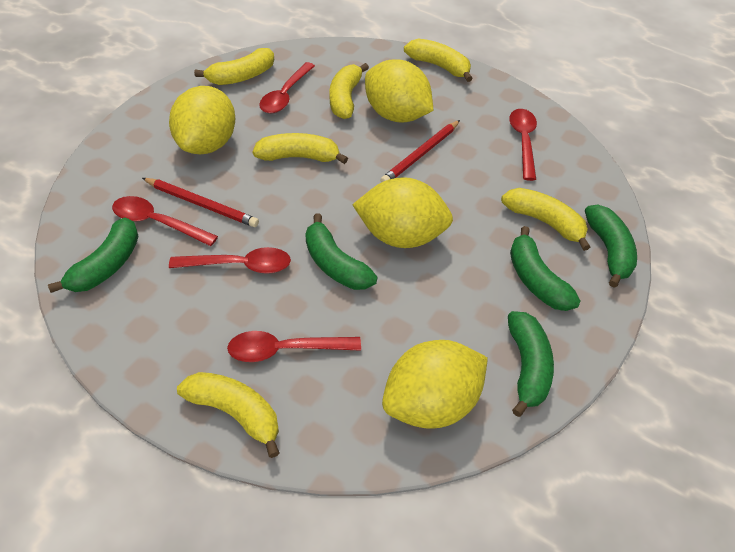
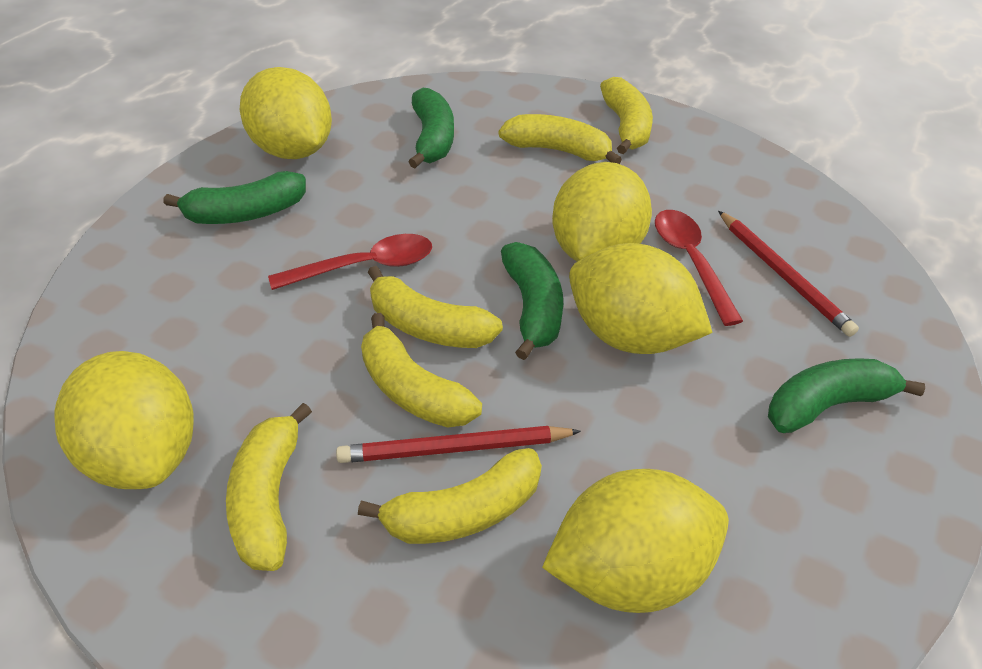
green banana: [48,218,138,293] [305,214,377,290] [508,311,554,417] [510,226,580,311] [585,205,637,288] = 5 -> [163,171,306,224] [408,88,454,168] [501,242,563,360] [768,358,925,433] = 4
red spoon: [112,196,218,246] [169,247,291,274] [227,331,361,362] [259,62,315,114] [509,109,537,181] = 5 -> [268,234,432,290] [655,210,743,326] = 2
yellow lemon: [169,86,235,154] [352,177,453,248] [365,59,433,122] [382,340,488,429] = 4 -> [54,351,194,489] [240,67,332,159] [542,469,729,613] [552,162,652,261] [569,243,713,354] = 5

